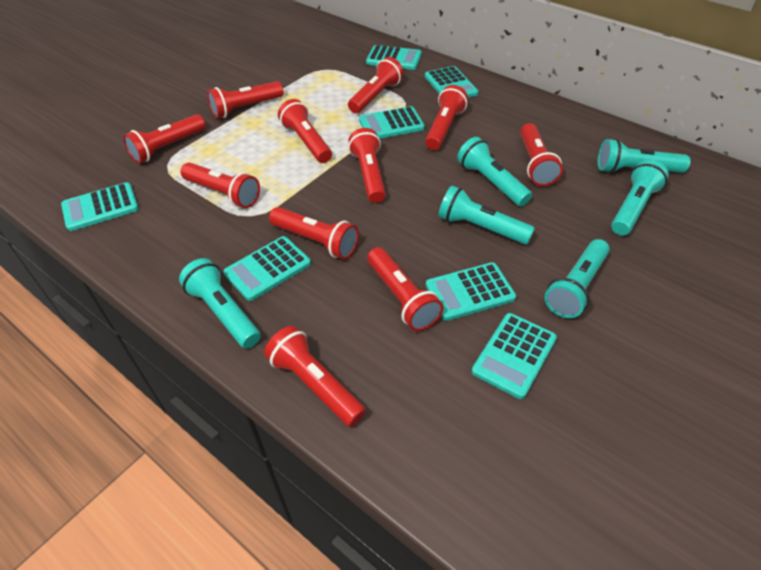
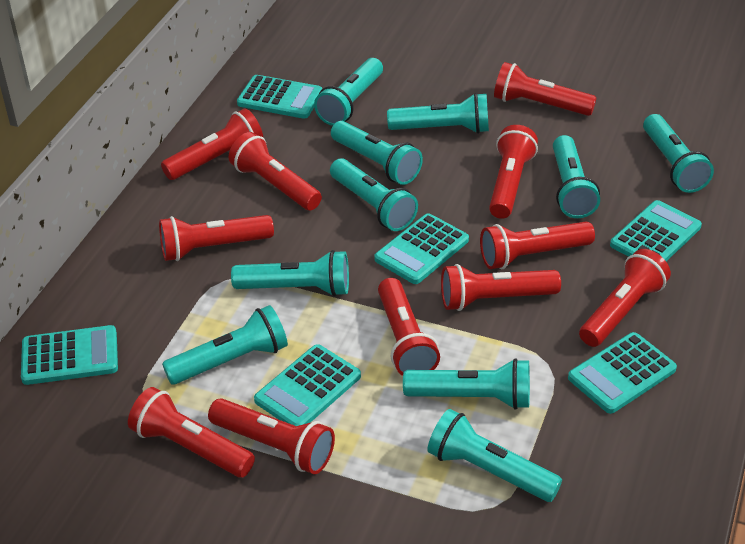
turquoise calculator: [61,182,139,231] [223,236,311,301] [359,106,425,139] [366,45,422,70] [425,66,478,98] [426,262,516,321] [472,313,557,399] = 7 -> [21,325,118,385] [237,75,322,119] [254,344,361,426] [374,213,469,284] [568,332,677,414] [610,200,702,261] = 6
turquoise flashlight: [179,258,261,349] [439,186,535,244] [457,137,532,207] [545,239,610,318] [597,139,691,173] [611,160,669,235] = 6 -> [162,305,288,385] [231,250,349,297] [314,58,383,126] [330,158,418,231] [331,121,423,185] [387,93,489,134] [403,358,530,410] [427,409,562,502] [553,135,600,218] [643,114,714,193] = 10

